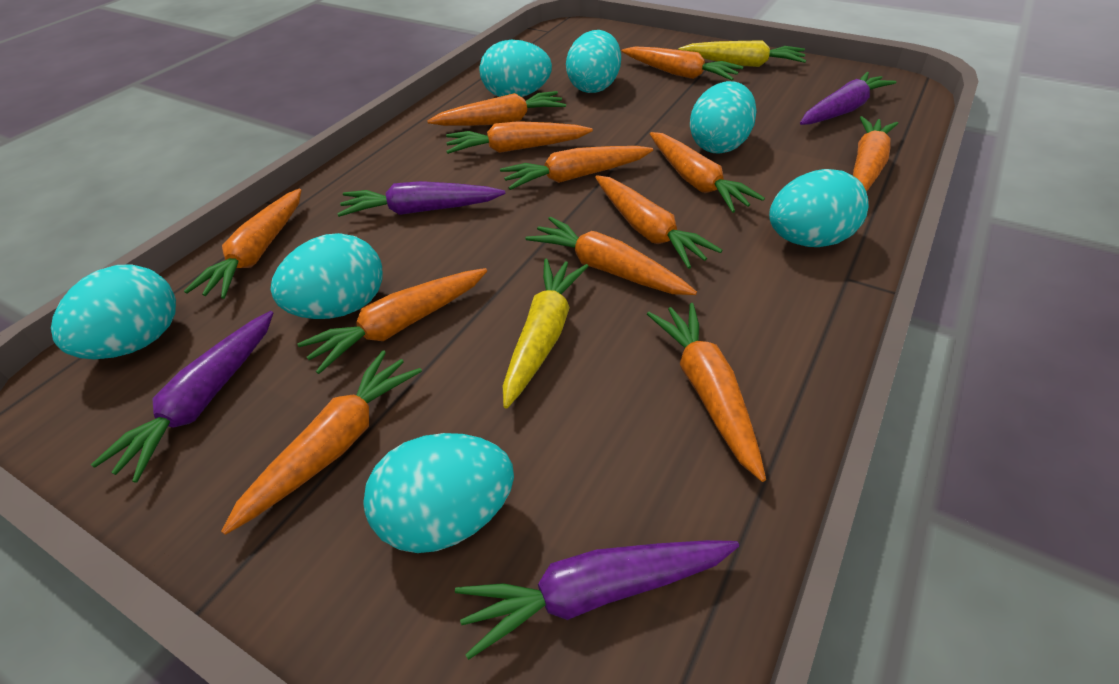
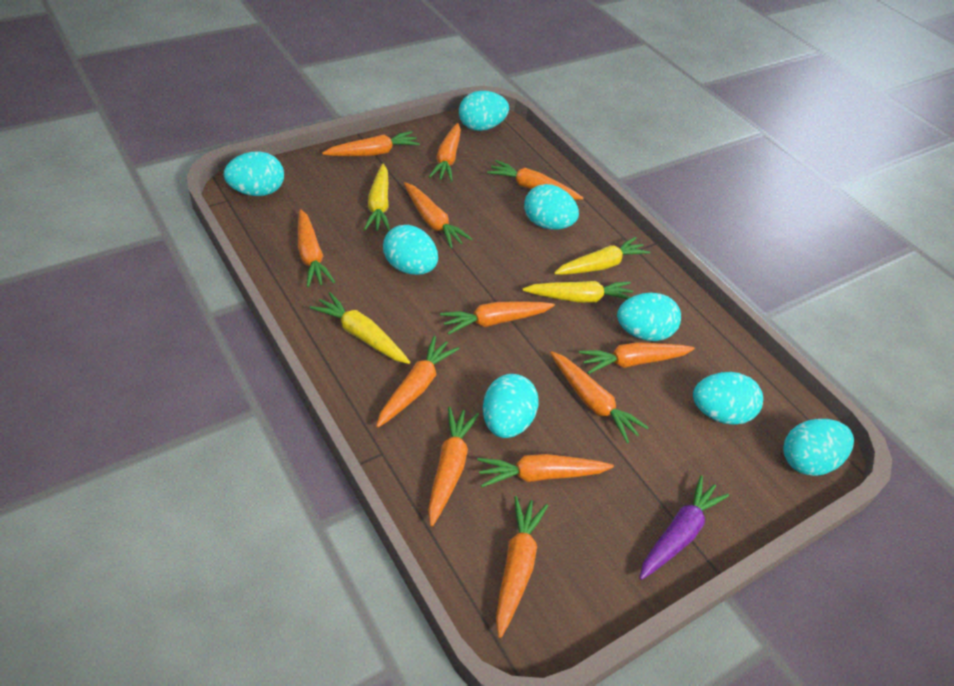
purple carrot: [91,311,273,483] [337,181,505,217] [455,540,739,660] [800,72,897,125] = 4 -> [639,475,729,580] = 1
turquoise egg: [51,264,176,359] [271,233,383,319] [363,433,514,553] [479,40,552,97] [566,30,621,93] [690,81,757,154] [769,169,868,247] = 7 -> [224,151,284,196] [383,225,438,275] [459,91,509,131] [483,374,539,438] [524,184,579,230] [617,293,681,341] [693,372,763,425] [783,419,854,476] = 8
yellow carrot: [503,258,588,409] [678,40,806,67] = 2 -> [310,292,410,364] [364,164,390,231] [522,281,633,303] [554,237,650,275] = 4

